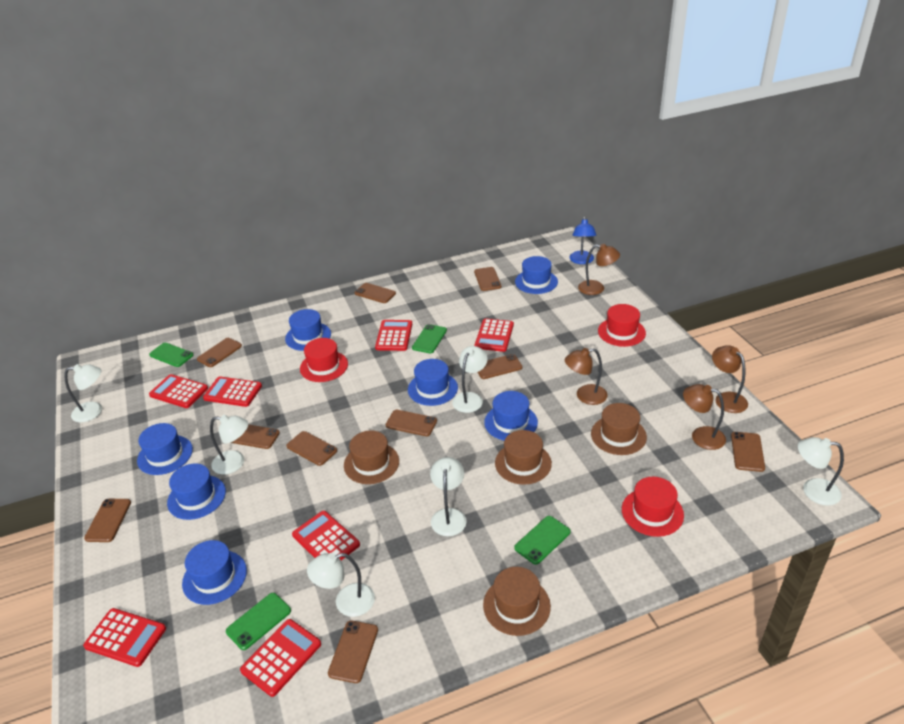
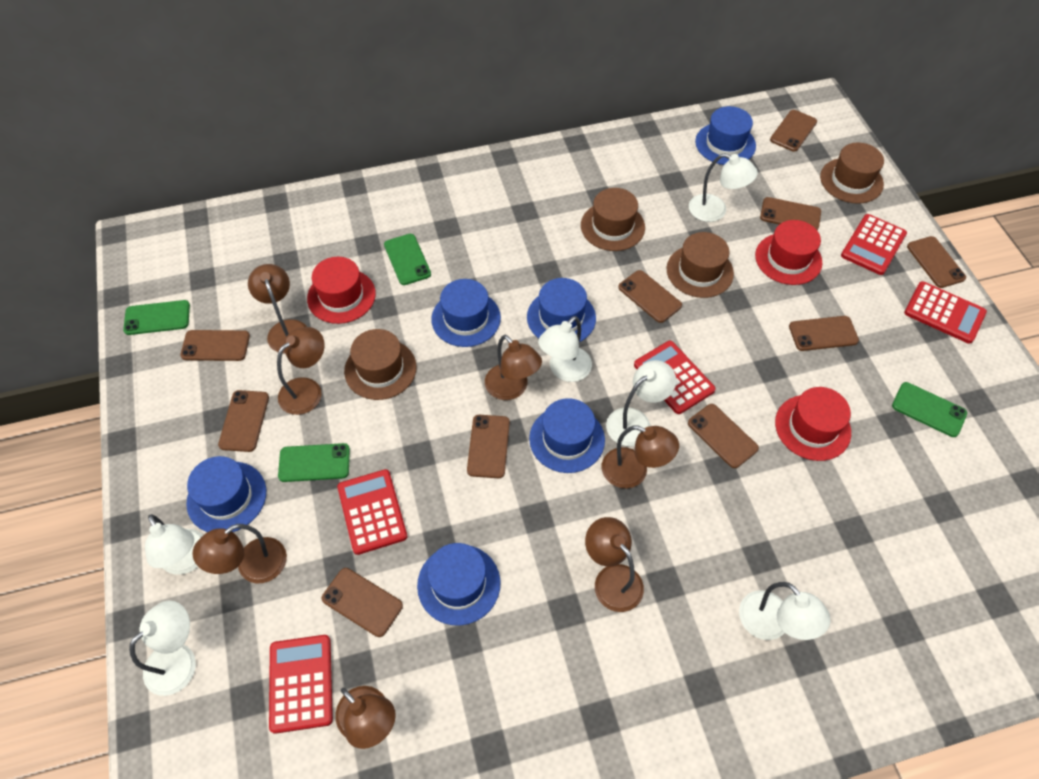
blue hat: [137,423,193,475] [167,463,226,520] [182,540,247,605] [285,309,331,351] [408,359,458,406] [484,391,538,441] [515,256,558,294] = 7 -> [186,456,266,532] [417,543,500,625] [431,279,501,347] [527,278,596,342] [529,398,605,473] [695,106,756,165] = 6
blue lamp: [569,217,596,264] = 1 -> none = 0
brown lamp: [565,348,608,405] [578,244,620,295] [683,384,726,450] [712,345,748,413] = 4 -> [192,524,287,584] [248,264,307,354] [277,327,325,415] [335,686,396,749] [485,335,542,400] [585,517,644,612] [602,425,679,488] = 7
red calculator: [83,608,166,667] [149,374,208,408] [203,376,262,407] [240,619,321,697] [292,511,360,560] [375,320,412,351] [475,318,514,352] = 7 -> [269,635,333,734] [337,469,407,555] [634,341,716,414] [841,214,907,275] [904,281,987,344] = 5

